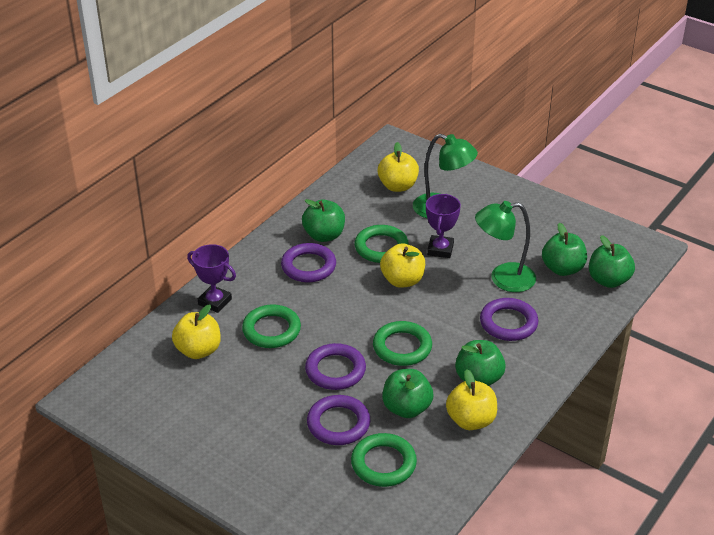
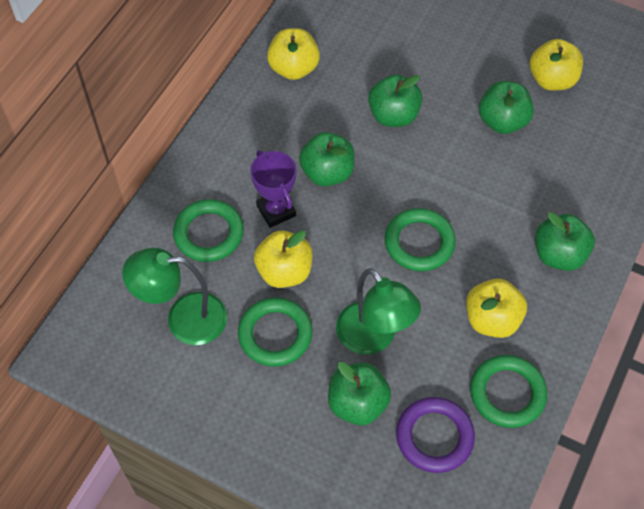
purple ring: [281,243,336,282] [305,343,366,390] [307,395,370,445] [480,298,538,341] = 4 -> [396,397,475,473] = 1
purple trophy: [187,244,236,313] [426,194,461,258] = 2 -> [250,150,297,228] = 1

